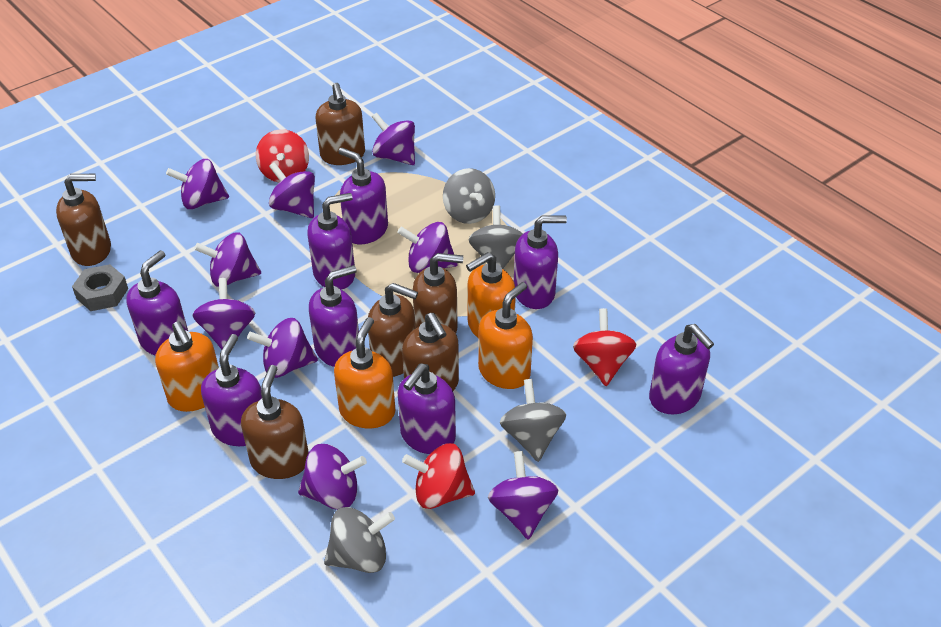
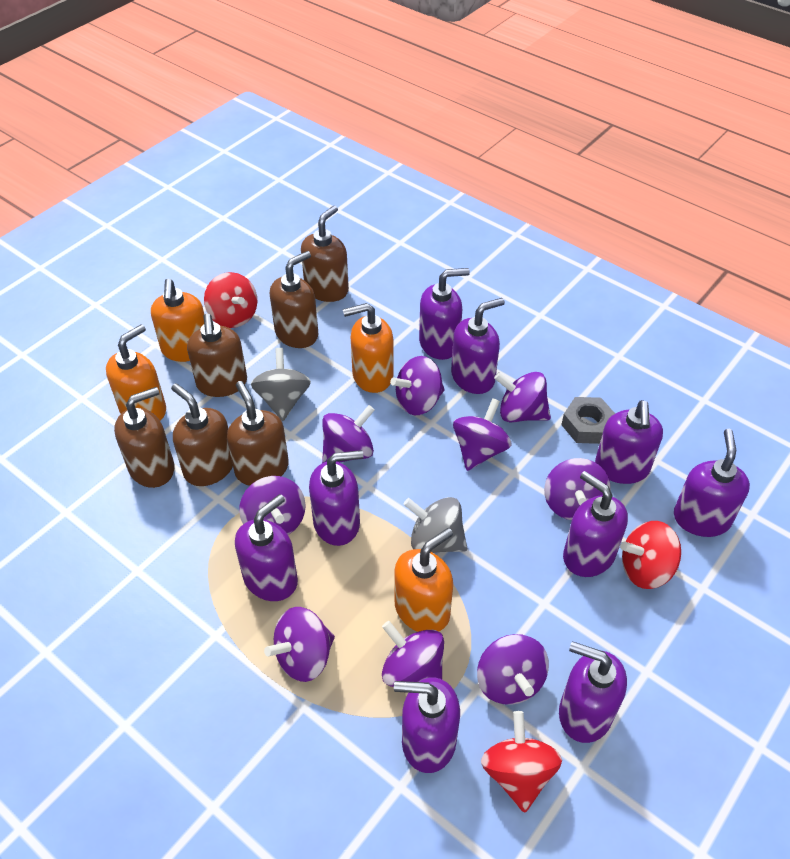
grey spinning top: [324,507,395,573] [443,168,495,224] [468,205,523,269] [500,379,566,462] = 4 -> [251,348,311,421] [403,497,467,553] = 2
purple soap dispenser: [126,250,188,356] [201,334,262,446] [307,193,355,289] [309,265,359,367] [338,148,388,244] [398,363,456,454] [514,215,567,309] [649,324,714,414] = 8 -> [235,494,298,601] [309,450,364,546] [394,677,460,773] [419,268,470,360] [451,298,505,394] [559,641,627,743] [563,471,628,577] [595,400,663,484] [674,429,750,537] = 9

